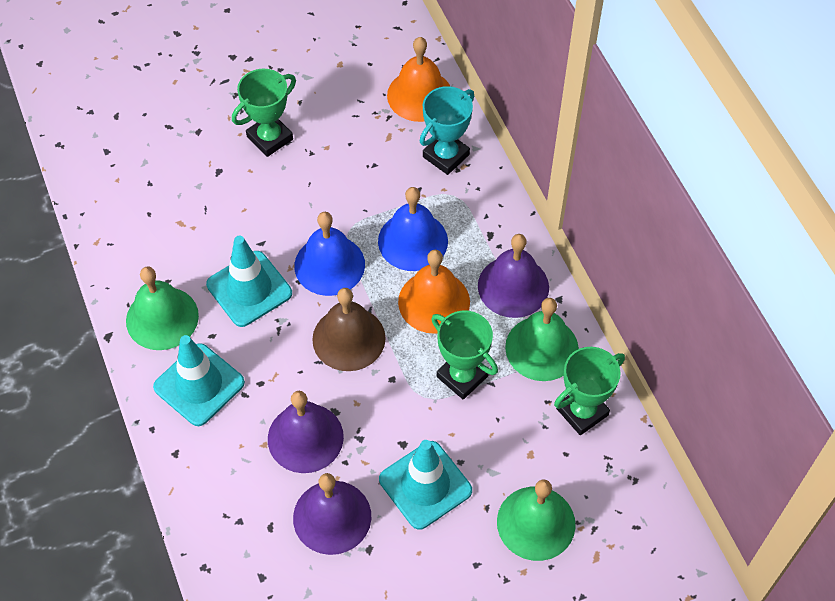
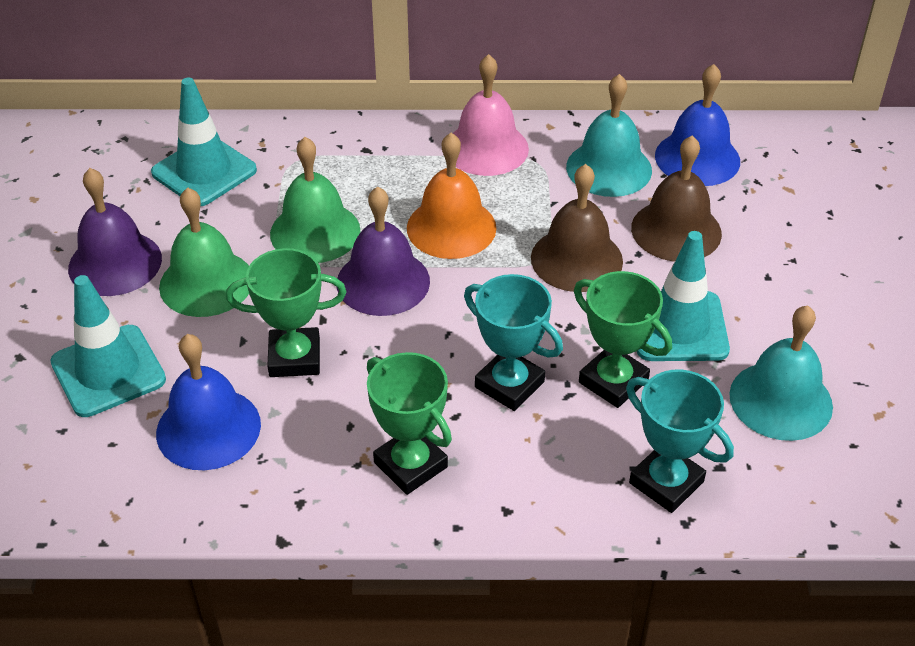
brown bell: [312,288,386,371] = 1 -> [531,164,623,292] [631,135,722,261] = 2
green bell: [126,267,199,350] [497,479,576,561] [505,298,579,381] = 3 -> [159,187,249,317] [270,137,360,263] = 2
orange bell: [387,37,450,122] [398,250,470,334] = 2 -> [407,133,496,259] = 1
pink bell: none = 0 -> [453,54,529,176] = 1
purple bell: [268,391,344,473] [293,473,371,555] [478,234,549,318] = 3 -> [68,168,162,296] [337,186,430,316] = 2
turquoise bell: none = 0 -> [566,74,652,197] [729,305,833,441] = 2
turquoise trophy: [420,86,474,175] = 1 -> [464,274,563,411] [626,370,734,513] = 2

